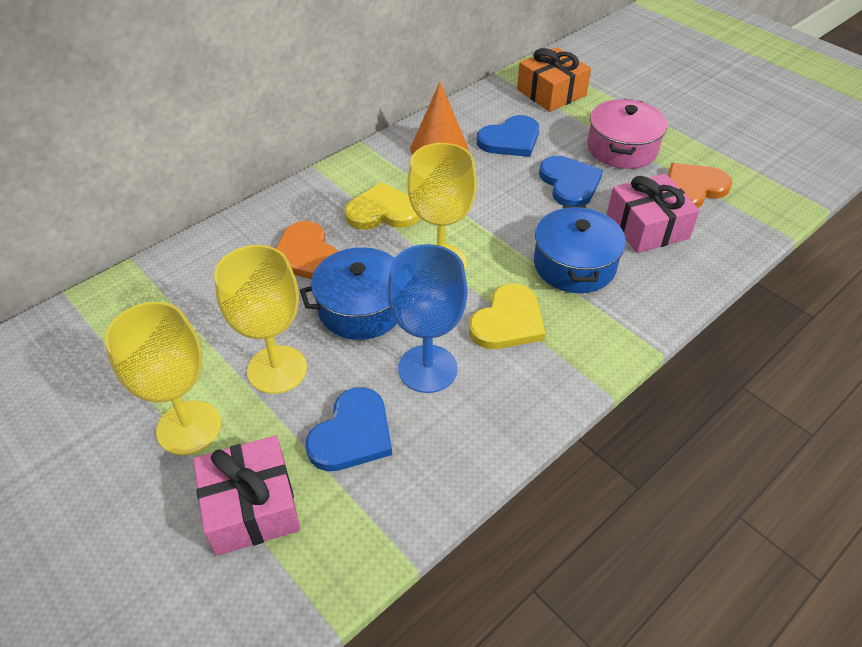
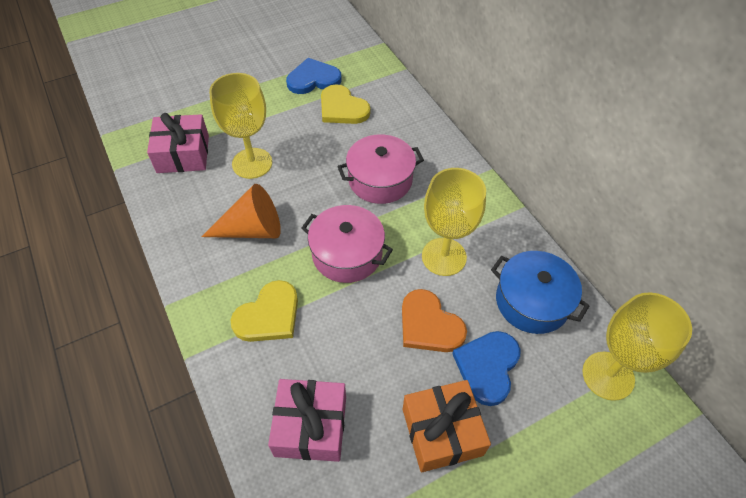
blue goblet: [387,244,468,393] = 1 -> none = 0
blue heart: [306,387,392,471] [477,115,539,157] [539,156,603,206] = 3 -> [286,58,342,94] [452,331,520,406] = 2
blue pot: [300,247,397,340] [534,205,626,293] = 2 -> [491,251,590,334] = 1
orange heart: [276,221,339,279] [668,163,732,208] = 2 -> [402,289,467,352] = 1
pink pot: [587,99,667,169] = 1 -> [301,205,393,283] [337,134,424,204] = 2

